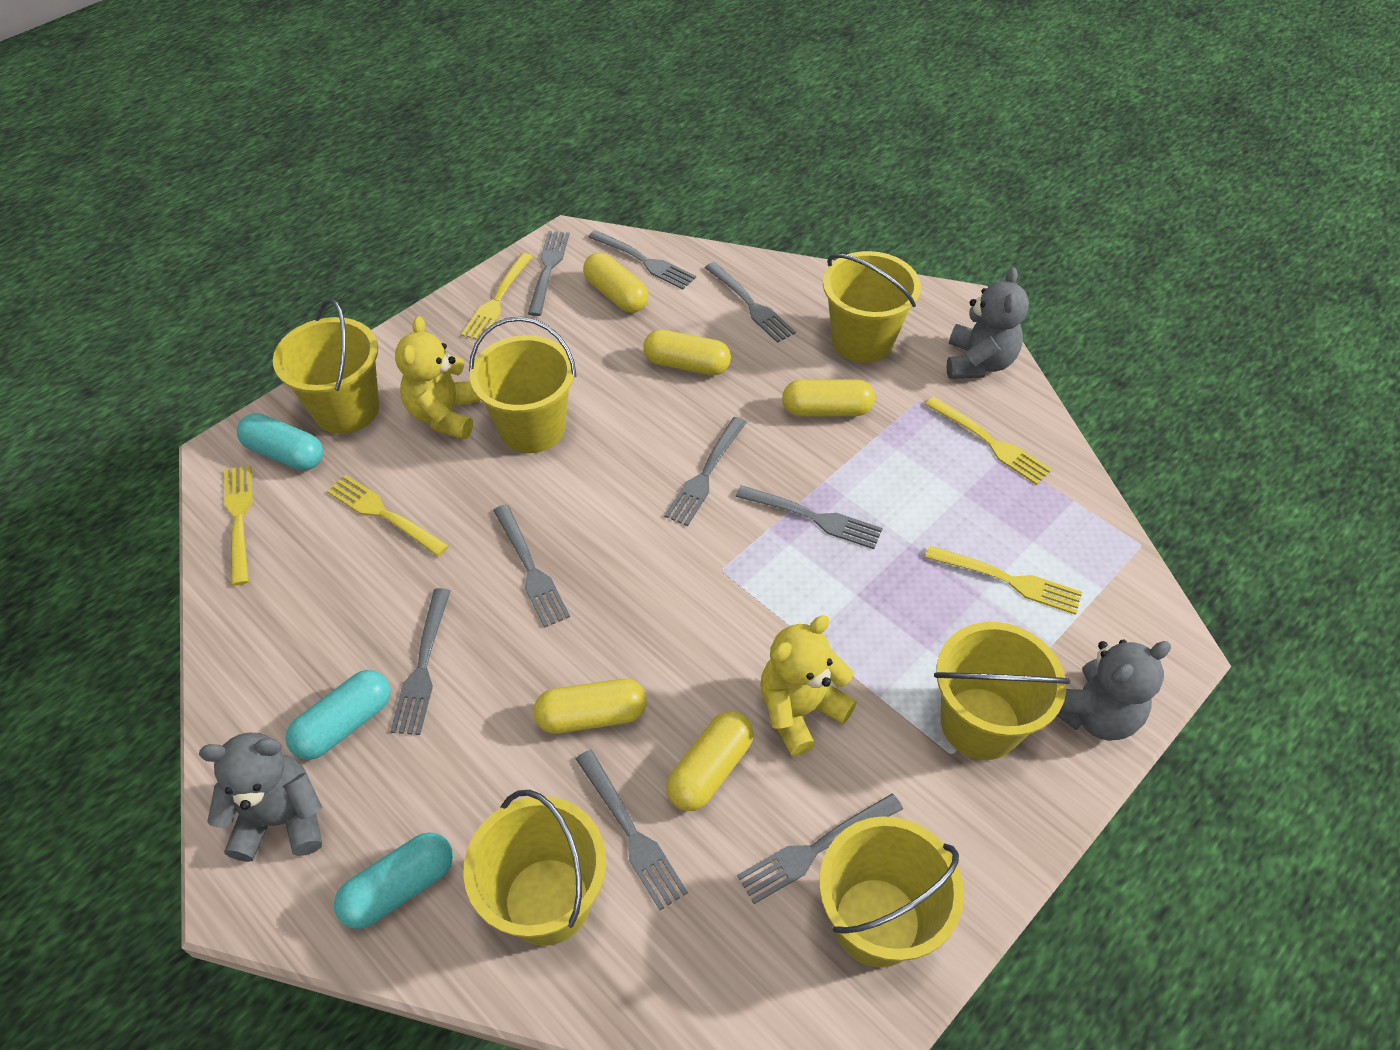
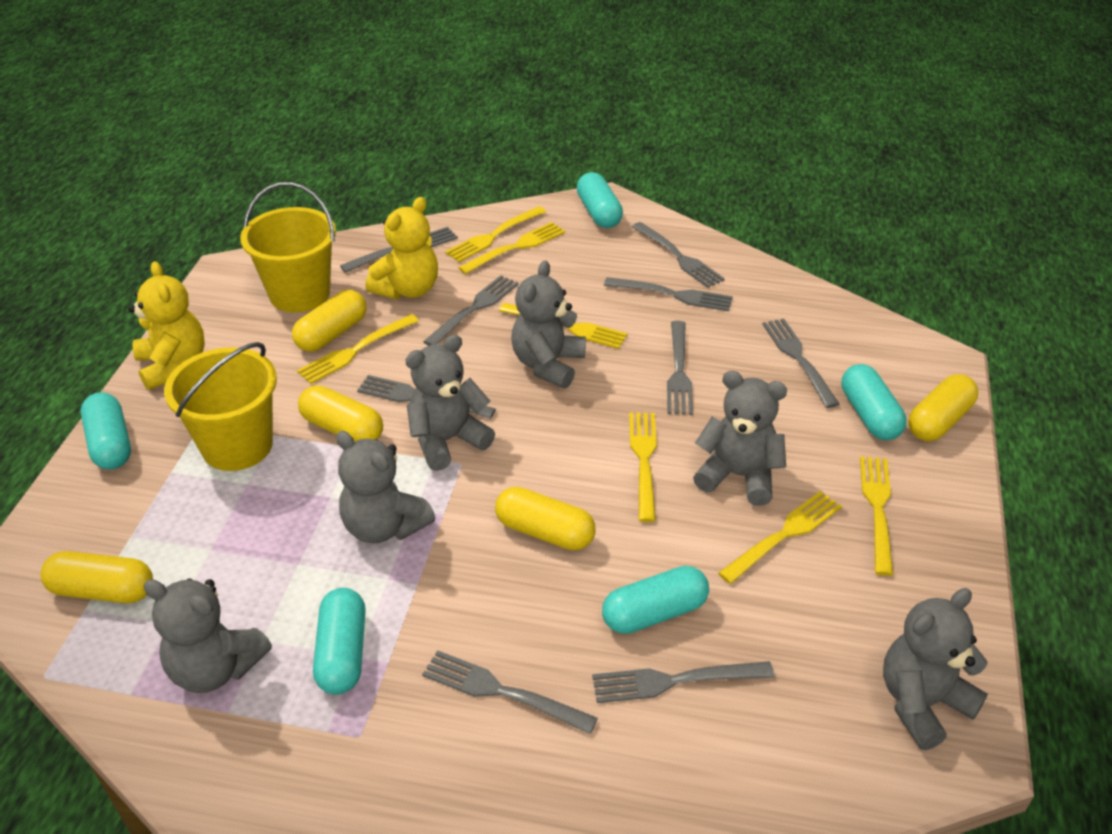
grey teddy bear: [199,733,322,862] [946,267,1029,379] [1057,640,1171,741] = 3 -> [143,578,272,693] [336,431,435,544] [406,335,495,471] [511,261,586,388] [693,371,787,506] [883,588,988,750] = 6
turquoise capsule: [237,413,323,470] [286,670,391,760] [334,832,453,929] = 3 -> [81,392,131,470] [313,588,366,695] [577,172,623,228] [602,566,709,634] [841,364,907,440] = 5
yellow bucket: [273,299,379,434] [463,790,606,946] [469,317,577,453] [819,816,964,967] [823,251,921,363] [934,622,1071,760] = 6 -> [164,342,277,471] [240,182,336,313] = 2
yellow fork: [224,465,253,586] [327,474,449,557] [461,253,533,341] [925,397,1052,485] [925,545,1082,615] = 5 -> [297,314,419,384] [445,206,546,262] [458,222,565,274] [499,303,627,349] [629,412,657,522] [718,491,842,584] [860,456,893,576] = 7

